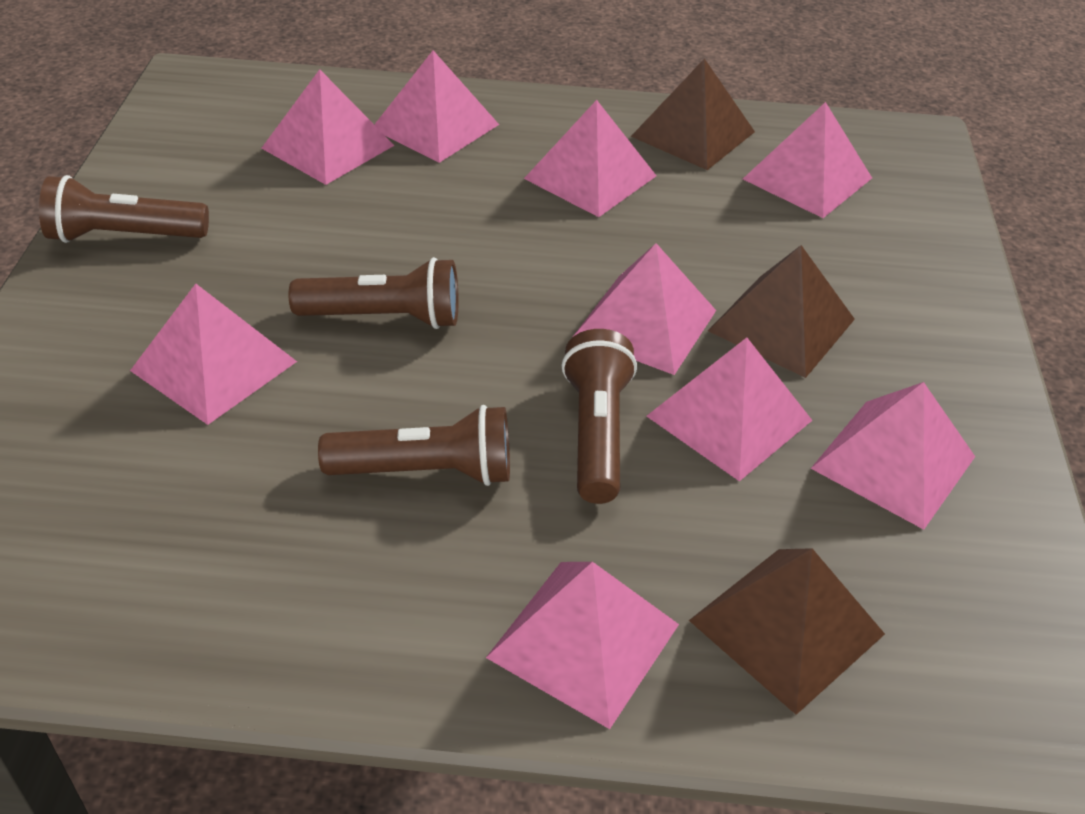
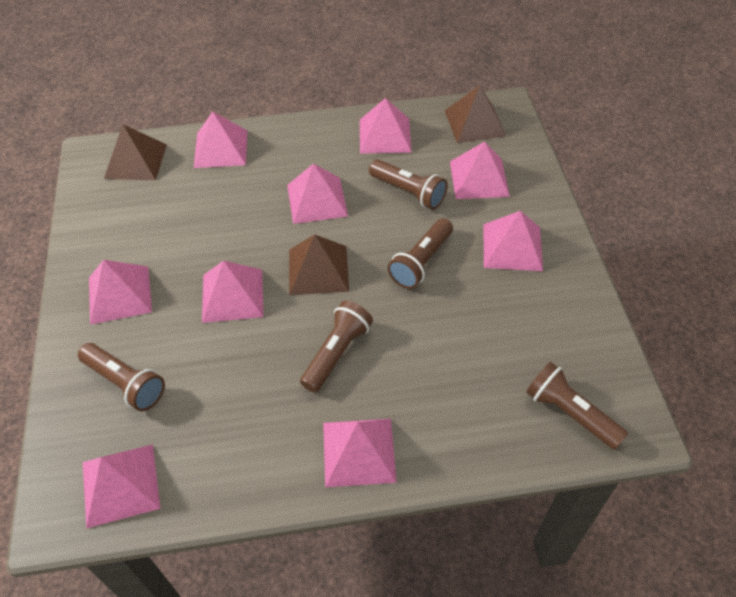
brown flashlight: [39,175,209,243] [289,257,459,329] [318,405,510,486] [562,329,637,504] = 4 -> [78,343,165,411] [300,301,373,393] [369,159,447,210] [388,218,453,289] [526,362,628,449] = 5

